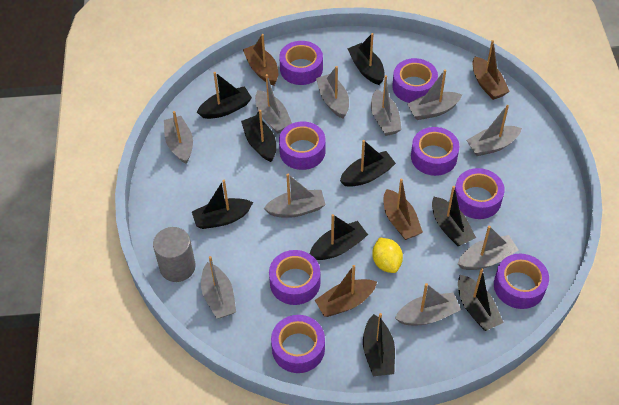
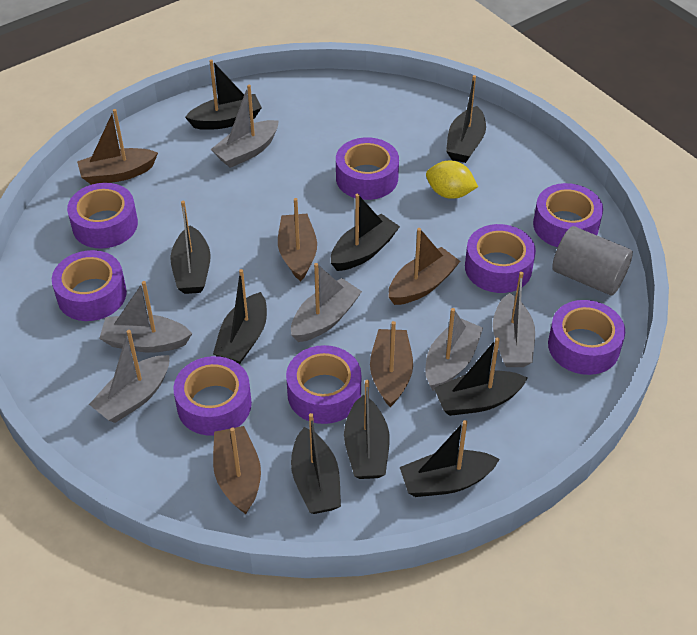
brown boat: [243,34,278,85] [315,265,377,317] [384,179,423,240] [473,40,510,100] = 4 -> [77,109,158,185] [213,426,261,514] [278,198,317,281] [370,321,413,407] [389,228,460,305] = 5
grey boat: [164,111,193,164] [201,256,236,318] [255,74,292,133] [263,174,326,218] [316,66,349,119] [371,75,402,136] [395,283,461,325] [407,69,462,120] [458,226,518,270] [466,105,522,156] = 10 -> [89,330,170,423] [99,281,192,353] [211,85,278,168] [291,263,362,342] [425,308,483,391] [493,272,535,367] = 6

